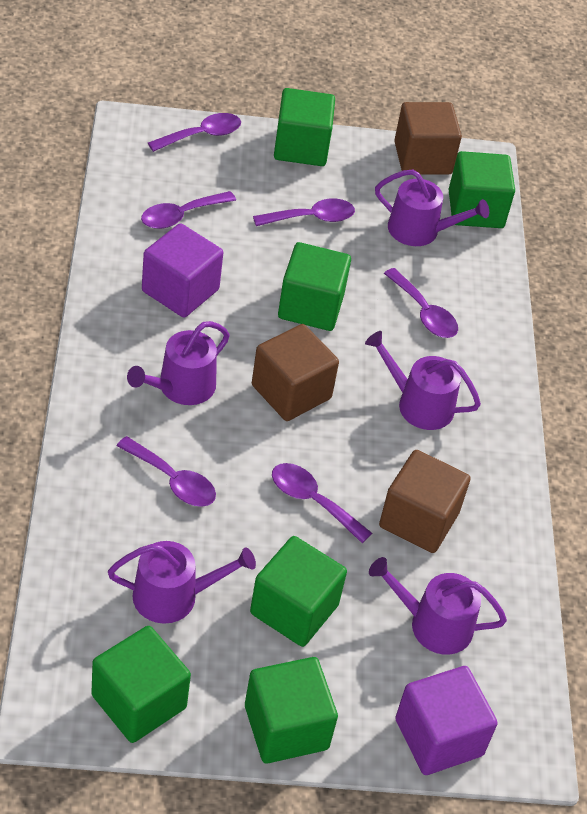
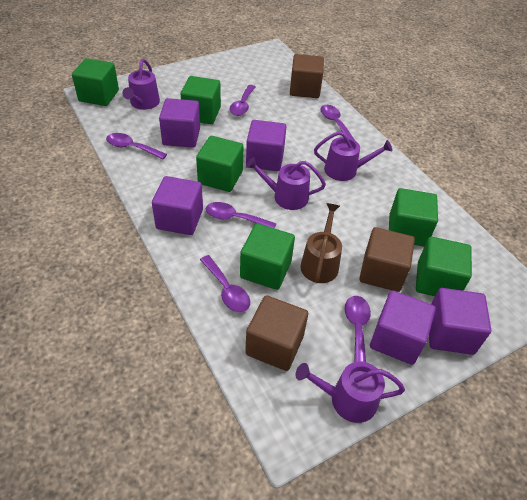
brown watering can: none = 0 -> [301,203,342,283] = 1
purple cube: [142,223,223,318] [395,666,498,775] = 2 -> [152,176,203,235] [159,98,200,148] [246,120,286,171] [370,290,436,365] [429,288,491,355] = 5
purple watering can: [108,541,256,624] [127,321,230,405] [365,331,481,430] [369,557,507,655] [375,170,489,246] = 5 -> [122,59,160,110] [246,157,326,210] [296,362,405,423] [314,131,392,181] = 4

